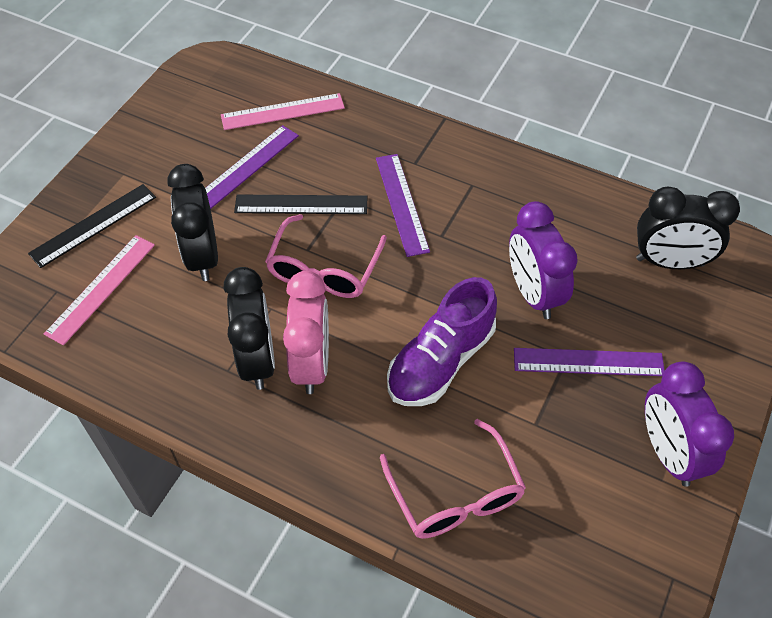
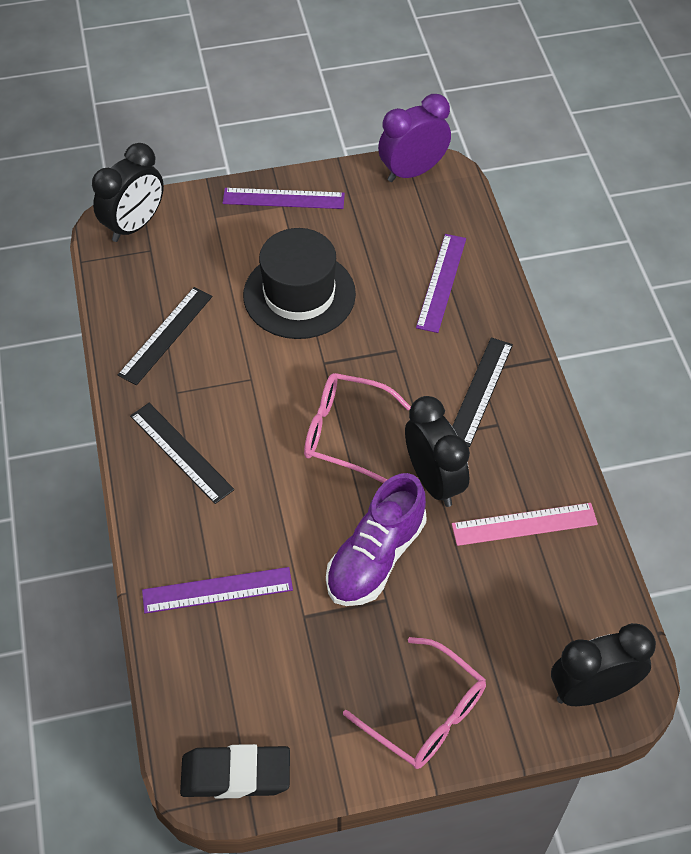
black eraser: none = 0 -> [180,744,290,799] = 1
black hat: none = 0 -> [243,228,356,339] = 1
black ruler: [28,184,156,268] [234,195,367,214] = 2 -> [118,287,212,385] [130,403,234,504] [452,337,513,447] = 3
pink clock: [283,271,329,394] = 1 -> none = 0
pink ruler: [44,235,155,345] [221,93,345,130] = 2 -> [452,503,598,546] = 1
purple clock: [509,201,578,319] [645,361,734,487] = 2 -> [378,94,451,182] = 1

